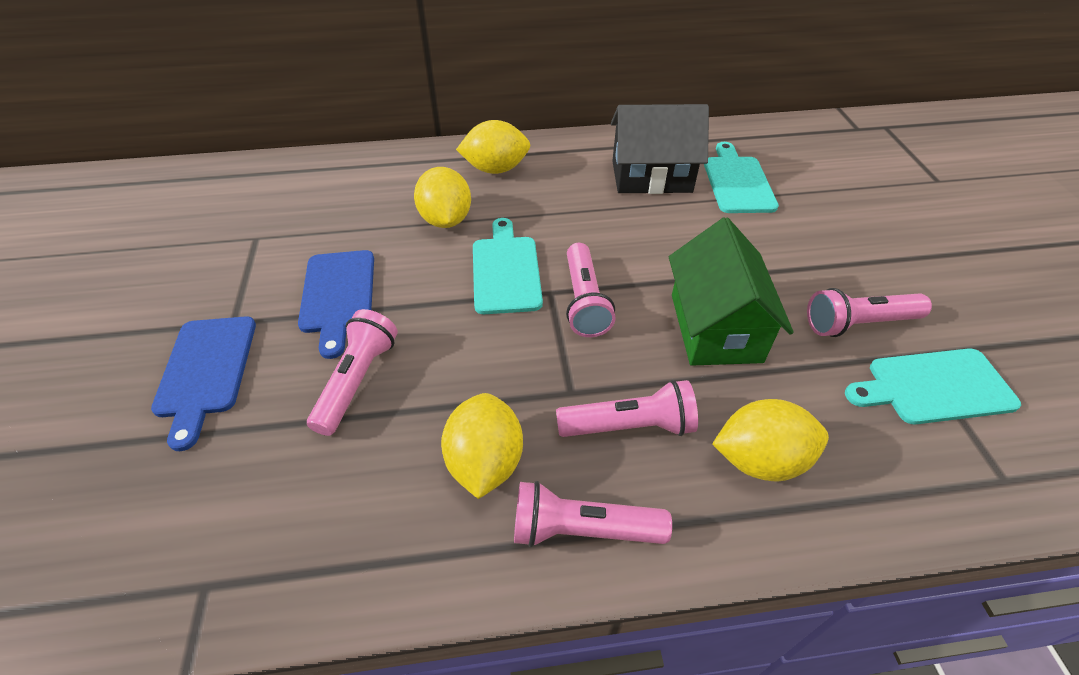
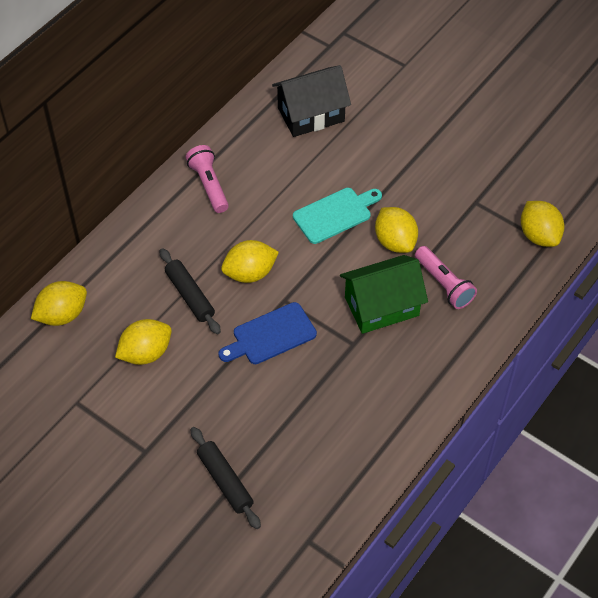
black rolling pin: none = 0 -> [160,248,221,334] [190,427,261,529] = 2
blue cutting board: [151,316,256,451] [298,250,374,359] = 2 -> [219,302,317,364] = 1
pink flashlight: [307,309,398,436] [514,481,672,547] [556,380,698,437] [566,243,615,337] [807,288,932,337] = 5 -> [186,145,229,213] [415,246,477,309] = 2
turquoise cutting board: [473,218,543,314] [704,142,779,213] [845,348,1021,425] = 3 -> [293,188,382,244] = 1
yellow lemon: [414,167,471,228] [441,393,523,499] [456,120,530,174] [712,399,829,481] = 4 -> [31,281,87,326] [115,319,172,365] [221,240,279,283] [375,207,418,253] [521,201,565,247] = 5

